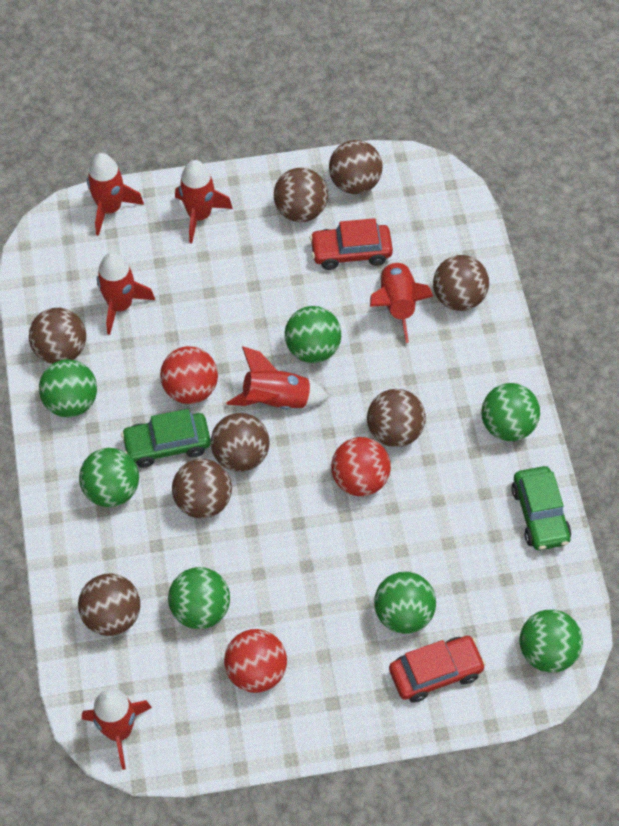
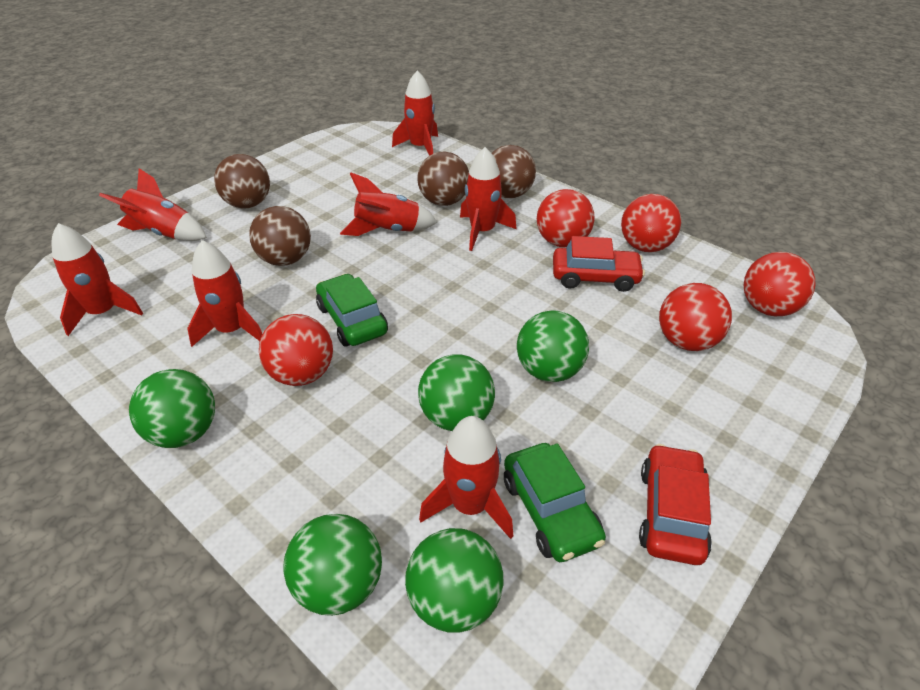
brown ball: [29,308,86,364] [78,573,140,636] [172,459,232,518] [211,413,269,472] [274,168,328,222] [329,140,382,194] [367,389,426,447] [433,255,489,311] = 8 -> [214,154,270,208] [249,206,311,266] [417,151,469,206] [492,145,536,198] = 4
green ball: [39,359,97,417] [79,448,139,507] [168,567,230,629] [285,306,341,363] [374,572,436,634] [481,383,540,441] [520,610,583,672] = 7 -> [129,369,215,448] [283,514,382,616] [405,528,504,633] [418,354,495,431] [517,310,589,382] = 5
red ball: [160,346,218,404] [224,629,287,693] [331,437,391,496] = 3 -> [259,314,333,386] [537,189,595,247] [621,194,681,252] [659,283,732,351] [744,252,816,316] = 5
red rocket: [82,689,152,770] [87,153,144,236] [97,252,155,335] [175,160,233,243] [226,346,329,410] [370,259,433,343] = 6 -> [52,223,143,336] [99,168,207,241] [187,240,262,347] [340,172,438,236] [392,71,438,156] [419,416,513,539] [460,147,517,251] = 7

